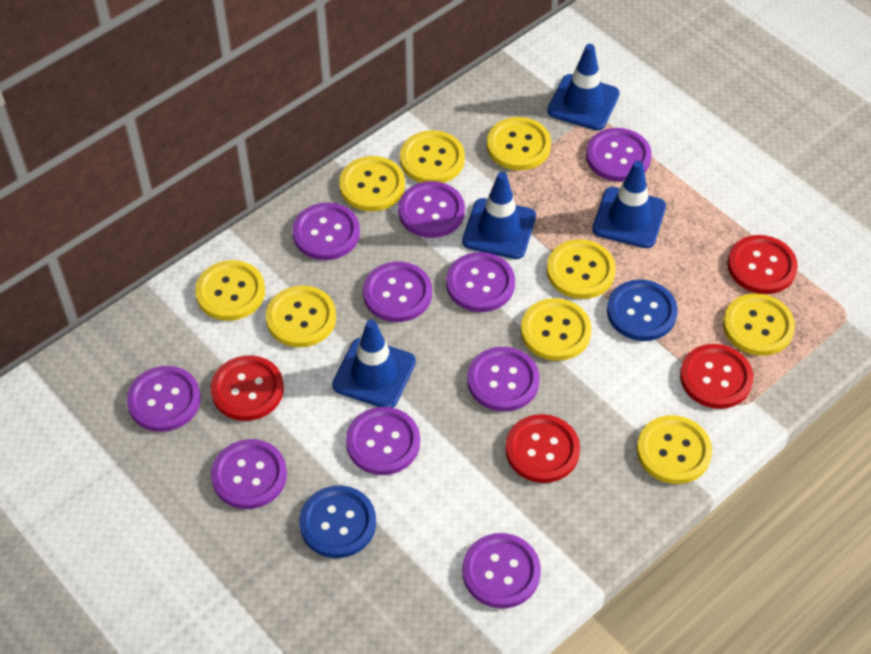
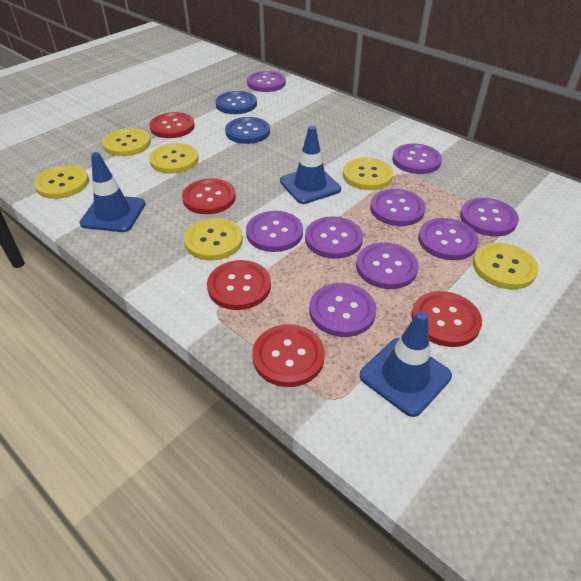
blue traffic cone: [332,319,416,408] [462,172,536,259] [547,44,620,131] [592,161,666,248] = 4 -> [80,152,145,232] [280,126,341,204] [359,311,452,417] = 3
purple button: [127,366,201,432] [211,439,287,509] [292,203,360,260] [346,407,420,475] [363,262,432,322] [398,181,465,238] [446,252,515,312] [462,533,541,608] [467,347,540,412] [586,128,652,182] = 10 -> [246,211,303,252] [247,71,286,92] [305,216,363,259] [309,283,376,337] [356,243,419,289] [370,189,425,226] [392,144,442,174] [418,218,479,260] [460,198,519,237] = 9
red button: [211,355,284,421] [505,414,580,483] [680,344,753,409] [728,235,798,294] = 4 -> [149,112,195,138] [182,179,236,214] [207,260,271,310] [252,324,325,387] [411,291,482,347] = 5
yellow button: [195,260,265,321] [266,286,336,347] [339,156,405,211] [400,130,465,183] [487,117,551,170] [521,298,592,361] [547,239,616,299] [637,415,712,484] [723,293,795,356] = 9 -> [34,165,89,199] [102,128,151,156] [149,143,199,174] [184,218,243,261] [343,158,393,190] [473,243,538,289] = 6

